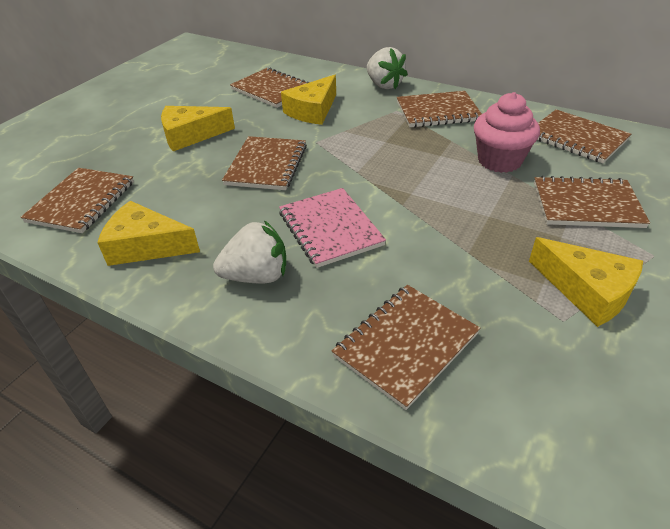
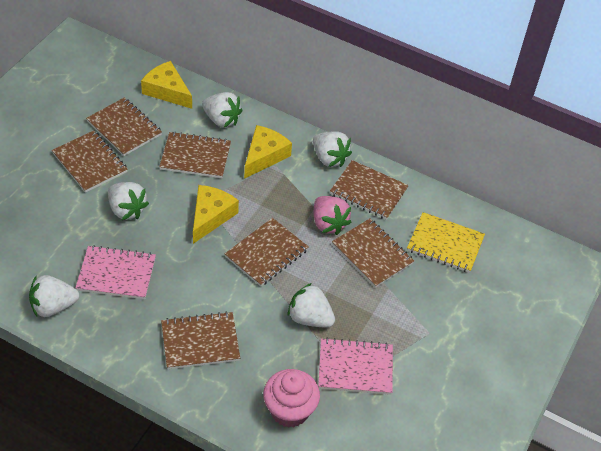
pink notebook: [279,188,386,268] = 1 -> [75,245,156,299] [318,338,393,395] = 2
pink strawberry: none = 0 -> [314,196,351,235] = 1
white strawberry: [213,220,286,284] [367,47,408,89] = 2 -> [29,275,79,317] [108,182,149,220] [202,92,243,128] [288,283,335,328] [313,132,352,167] = 5
yellow cheese: [97,201,200,266] [161,106,235,152] [281,75,336,125] [529,237,643,327] = 4 -> [141,61,192,109] [193,185,239,244] [244,125,292,179] = 3
yellow notebook: none = 0 -> [407,212,485,273] = 1

